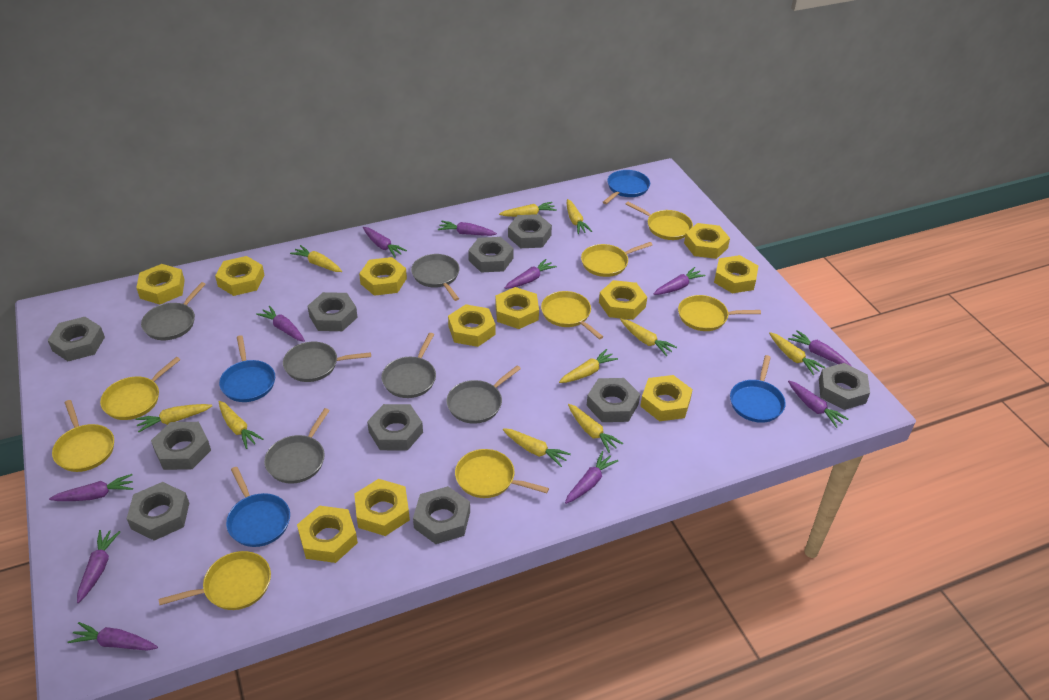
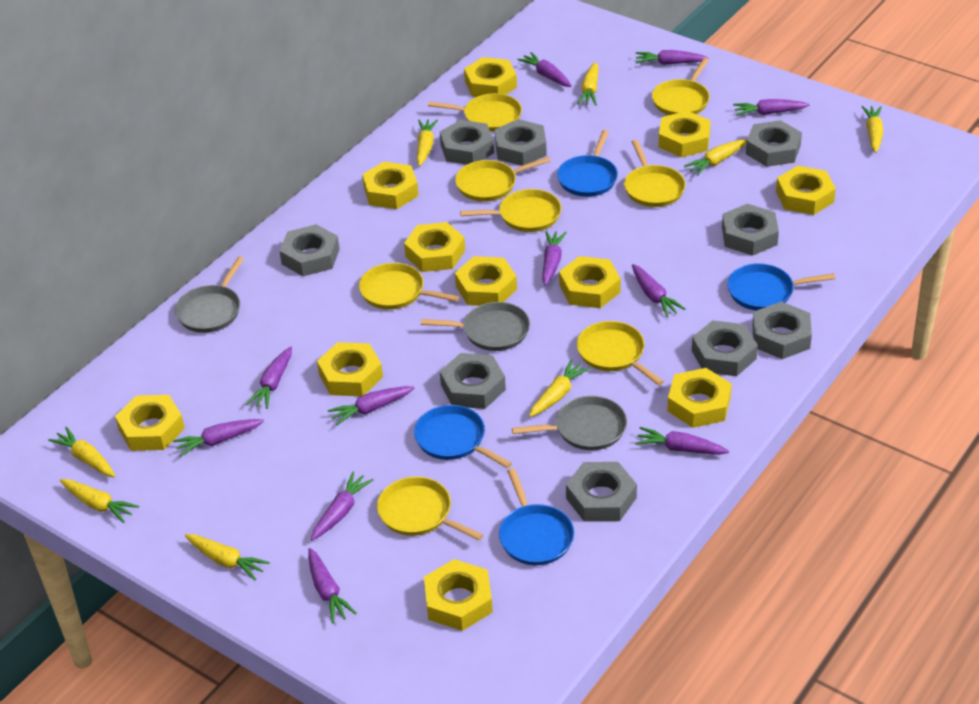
grey nut: [48,317,105,361] [126,482,189,541] [151,422,211,470] [308,292,358,331] [367,404,423,451] [413,486,470,544] [468,237,514,273] [508,214,552,248] [587,378,640,422] [819,363,870,410] = 10 -> [280,224,340,276] [440,120,494,165] [440,353,506,409] [495,119,547,166] [566,462,637,522] [692,320,758,376] [722,204,779,256] [746,120,802,167] [753,302,812,359] = 9
grey pan: [141,282,206,340] [264,408,330,484] [283,342,371,382] [382,333,436,398] [411,254,460,301] [446,365,521,424] = 6 -> [175,257,244,333] [421,302,530,351] [512,396,627,450] = 3
yellow carrot: [135,404,212,432] [219,401,263,449] [290,245,342,272] [499,202,557,217] [503,428,571,467] [559,349,618,383] [567,199,592,234] [568,404,623,453] [620,319,677,356] [769,332,825,375] = 10 -> [48,427,115,477] [60,479,139,523] [185,534,270,580] [417,120,438,166] [529,359,590,417] [577,62,598,106] [684,139,747,176] [862,106,883,153] = 8

